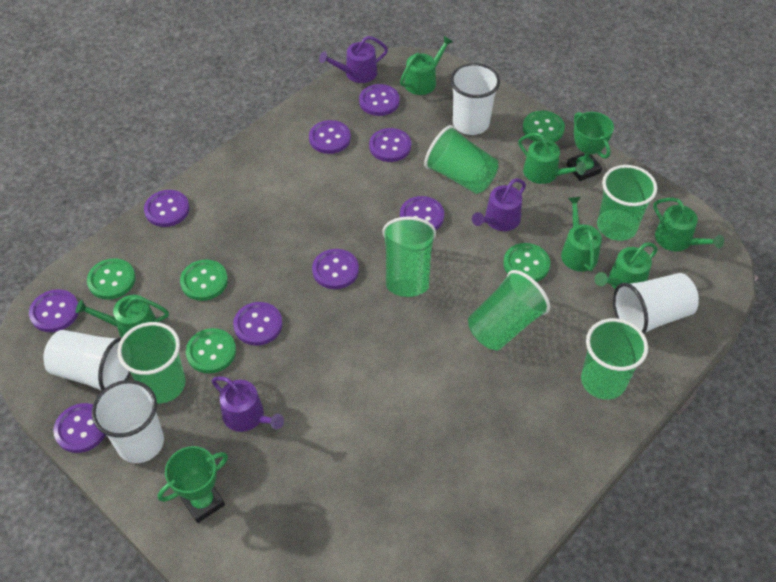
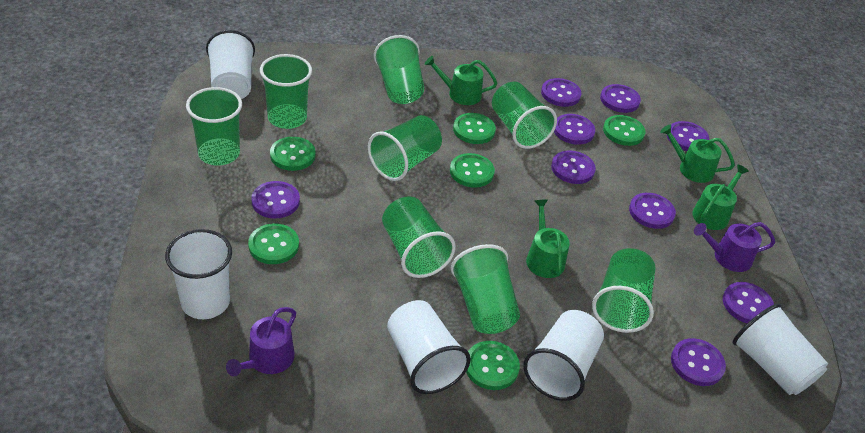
green button: [87,258,136,300] [180,260,228,301] [186,328,236,374] [503,243,550,282] [523,111,565,142] = 5 -> [248,224,299,264] [270,137,316,171] [450,153,495,188] [453,113,496,144] [466,341,520,390] [603,115,645,146] = 6
green cup: [117,322,185,403] [383,217,436,297] [424,125,499,194] [468,270,550,351] [581,318,648,400] [597,165,657,241] = 6 -> [186,87,242,166] [260,54,312,129] [368,115,442,181] [374,35,424,104] [382,196,456,278] [451,244,520,334] [492,82,557,149] [592,248,656,333] = 8
green trophy: [158,446,228,523] [567,112,614,181] = 2 -> none = 0
green watering can: [75,295,169,337] [400,36,453,95] [518,133,586,184] [561,197,602,272] [595,242,658,289] [653,198,724,252] = 6 -> [425,56,497,105] [526,199,570,278] [660,125,735,183] [692,165,749,230] = 4
purple watering can: [212,376,284,432] [319,36,388,83] [472,178,526,231] = 3 -> [226,307,296,376] [694,222,775,272] = 2
white cup: [43,330,131,391] [92,380,164,463] [450,63,500,135] [613,273,699,334] = 4 -> [165,229,232,319] [206,30,255,99] [387,300,471,394] [523,310,604,401] [733,304,828,395] = 5

